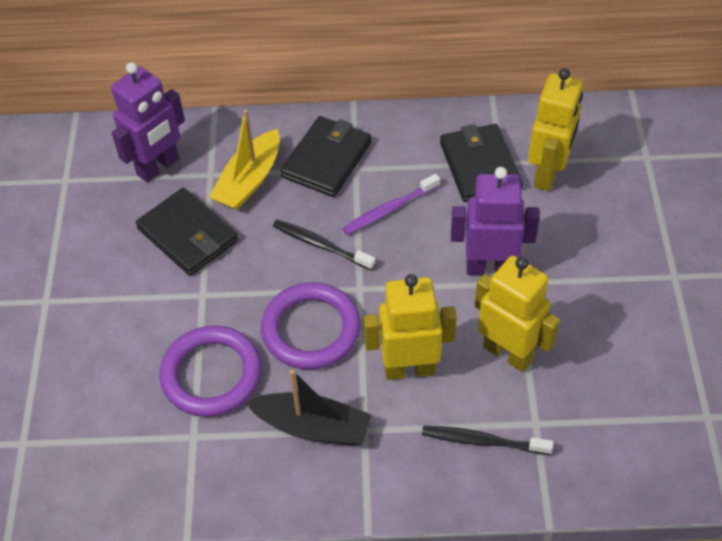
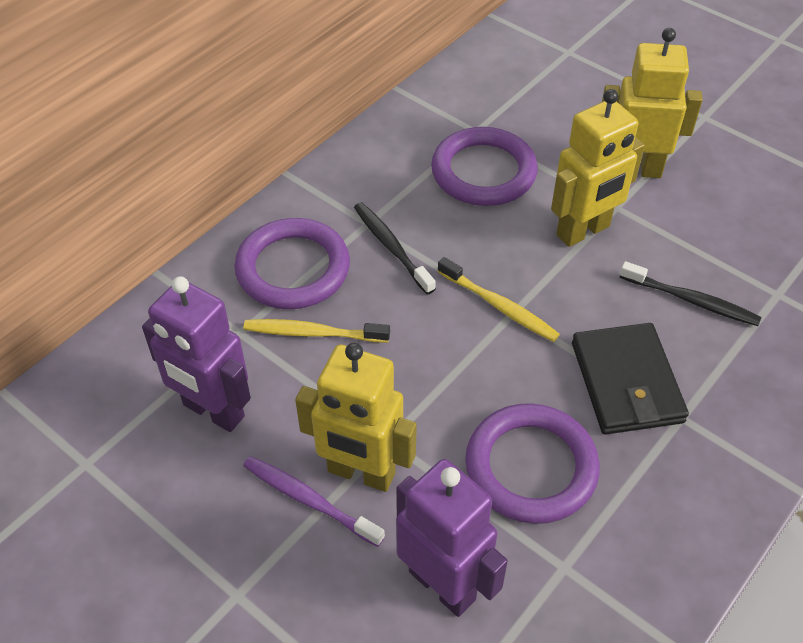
black boat: [246,370,372,445] = 1 -> none = 0
black wallet: [136,188,238,276] [281,116,371,197] [440,124,523,202] = 3 -> [572,323,689,435] = 1
purple ring: [159,326,261,417] [261,282,360,369] = 2 -> [234,218,350,309] [431,127,538,206] [465,403,600,524] = 3
yellow boat: [209,110,280,210] = 1 -> none = 0
yellow toothbrush: none = 0 -> [244,319,390,343] [438,257,560,342] = 2

